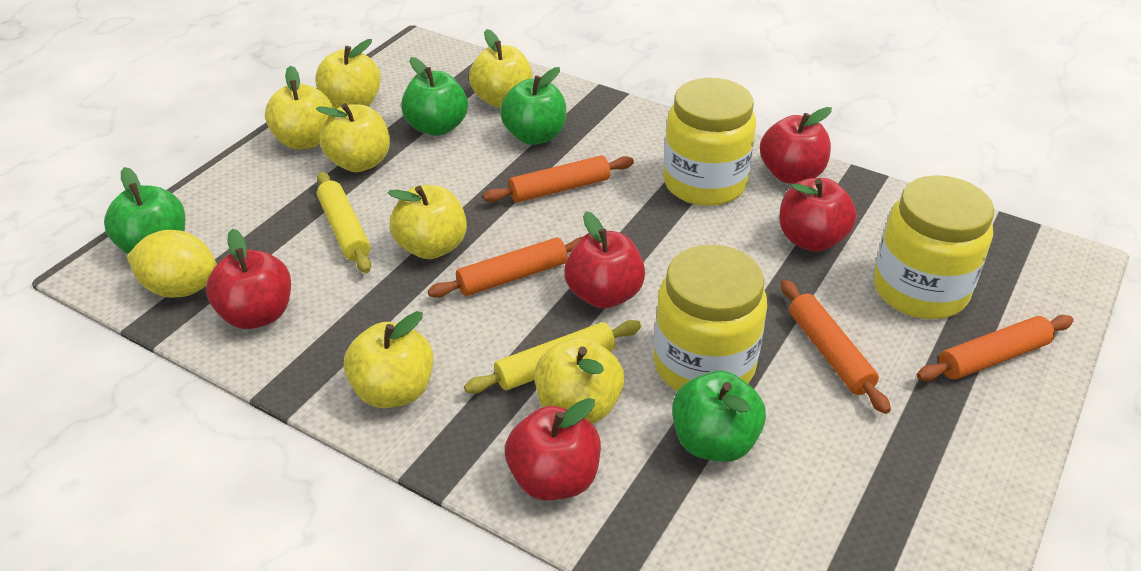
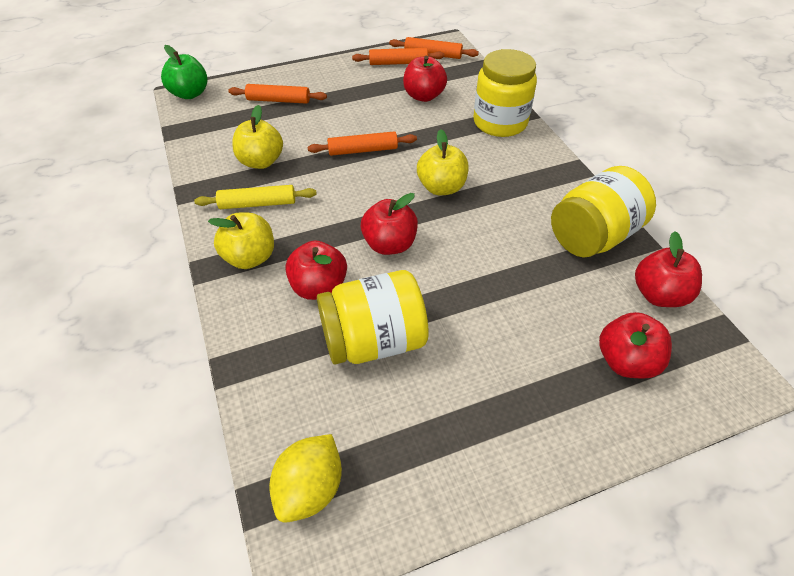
green apple: [104,167,185,254] [401,57,468,136] [500,67,566,145] [672,371,766,462] = 4 -> [161,45,208,99] = 1
yellow apple: [265,66,333,150] [315,39,381,109] [316,103,390,172] [344,311,433,408] [388,185,467,259] [469,29,533,108] [535,337,624,424] = 7 -> [208,212,274,269] [232,105,283,169] [417,129,469,195] = 3
yellow rolling pin: [317,172,371,273] [464,320,641,394] = 2 -> [194,185,317,209] = 1

